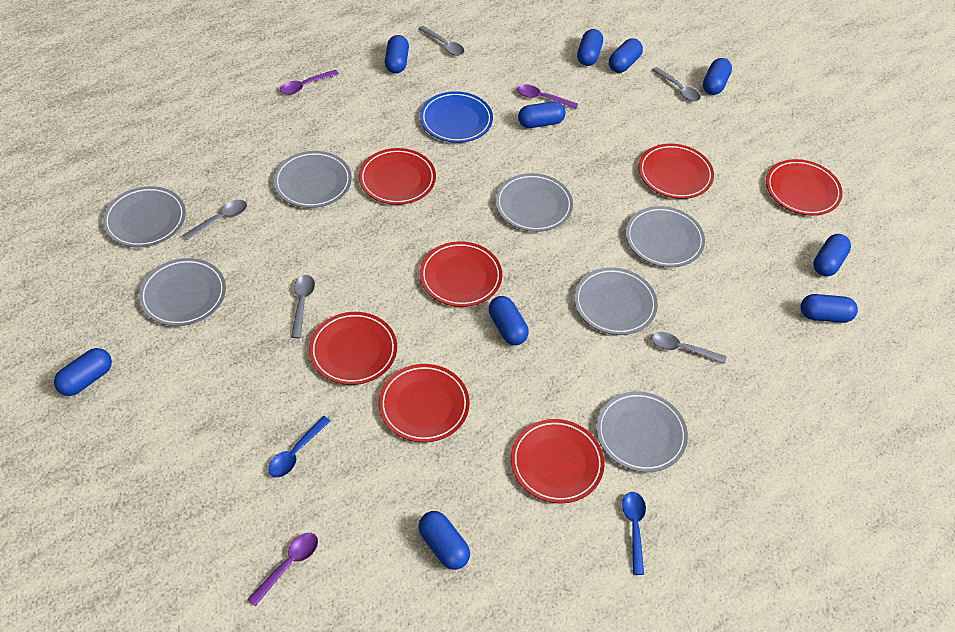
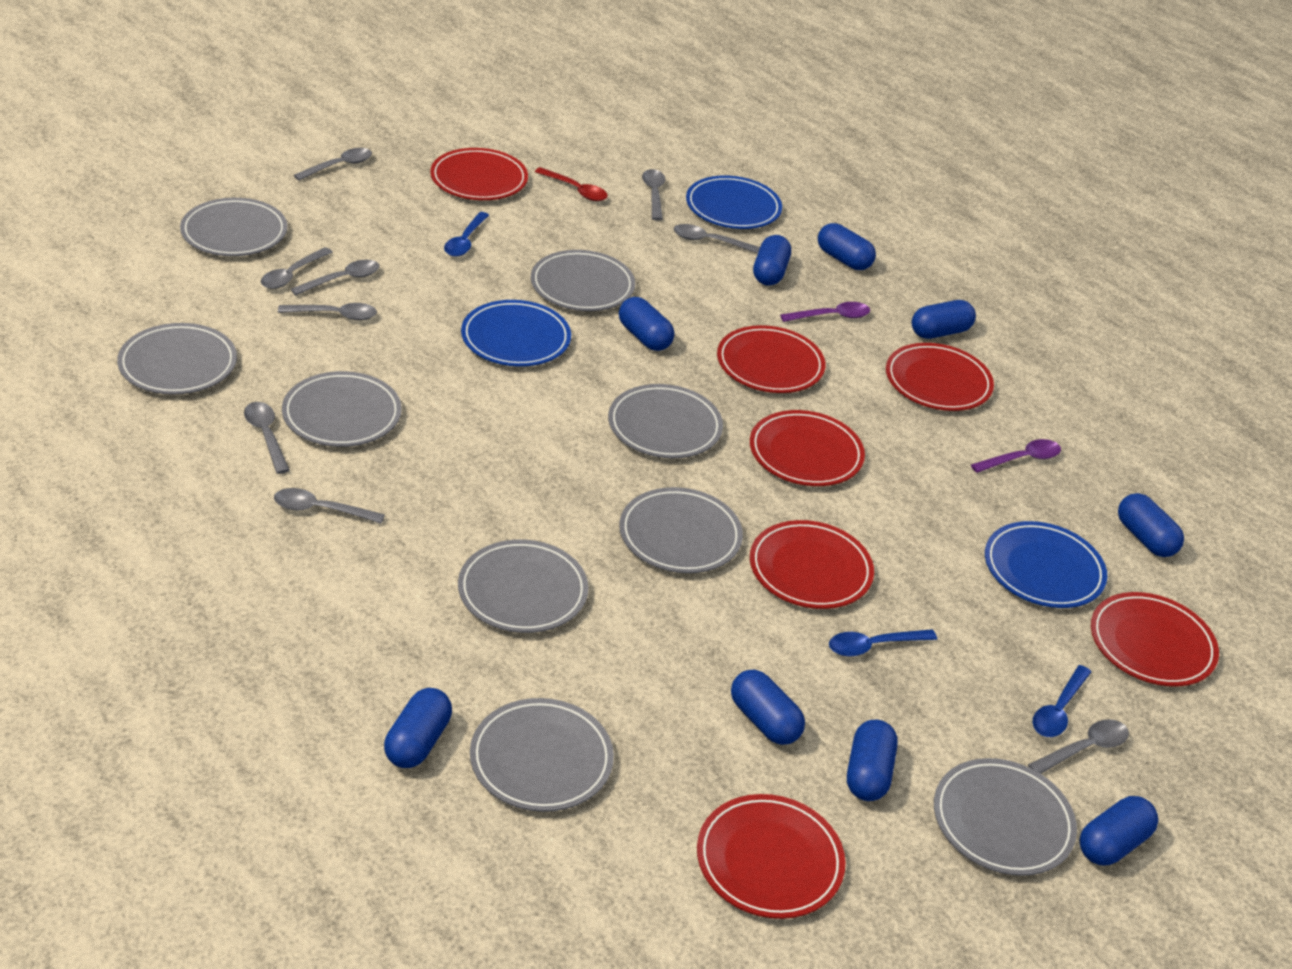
blue capsule: [54,348,112,396] [385,35,409,74] [418,511,470,570] [489,296,529,345] [518,101,566,128] [577,29,603,66] [609,38,643,73] [703,58,732,95] [800,294,858,323] [813,234,851,277] = 10 -> [384,688,452,768] [619,297,674,351] [731,670,805,745] [753,235,791,286] [818,223,876,270] [847,719,898,801] [912,300,976,339] [1079,796,1158,865] [1118,493,1184,557] = 9
blue plate: [420,91,493,143] = 1 -> [461,300,571,367] [686,175,782,229] [985,521,1107,608] = 3
blue spoon: [268,416,330,477] [622,492,646,575] = 2 -> [444,212,489,257] [829,629,937,657] [1033,665,1091,737] = 3
grey plate: [103,186,186,248] [139,258,226,326] [273,151,352,208] [495,173,573,232] [574,267,658,335] [596,391,688,472] [626,206,705,268] = 7 -> [117,323,237,395] [180,198,287,256] [282,371,402,447] [458,539,589,633] [470,698,614,812] [531,250,635,311] [608,384,723,458] [619,487,743,573] [934,758,1077,876] = 9
grey spoon: [183,200,247,240] [291,275,315,338] [418,26,464,56] [651,332,726,364] [652,67,701,101] = 5 -> [244,402,290,474] [261,247,332,289] [274,488,385,523] [278,303,377,320] [291,259,380,296] [294,148,372,180] [642,169,665,221] [674,224,760,254] [1028,719,1129,774] = 9
purple spoon: [247,533,318,606] [280,70,339,95] [517,85,578,109] = 3 -> [780,302,870,322] [971,439,1061,473] = 2
red spoon: none = 0 -> [535,167,608,201] = 1

